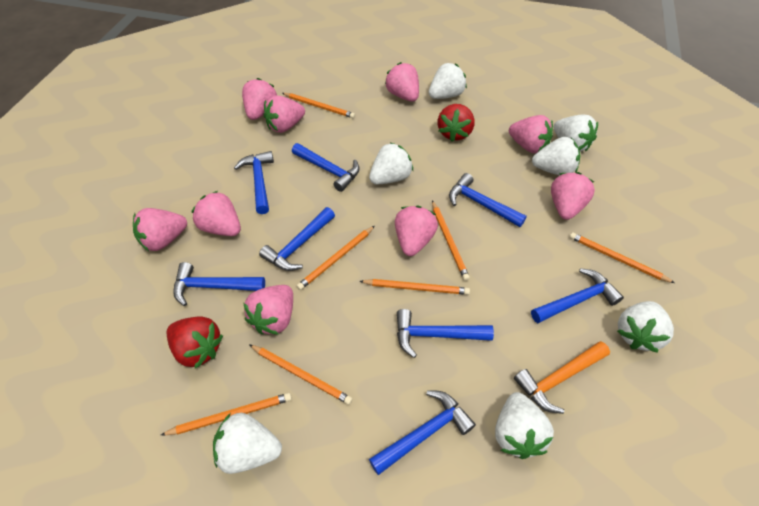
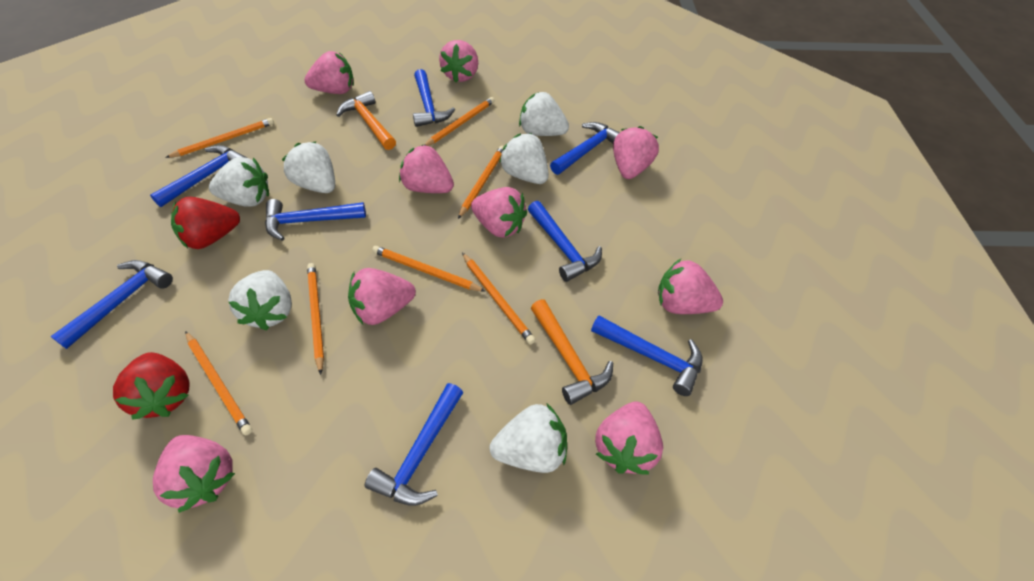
orange hammer: [514,341,610,414] = 1 -> [337,91,396,150] [531,299,613,405] = 2
white strawberry: [213,413,282,474] [369,143,413,184] [429,63,467,99] [495,392,554,459] [532,137,580,175] [554,115,598,152] [617,301,674,353] = 7 -> [209,157,269,207] [228,270,292,330] [282,142,335,193] [489,404,567,473] [499,133,549,184] [519,92,569,136] = 6

